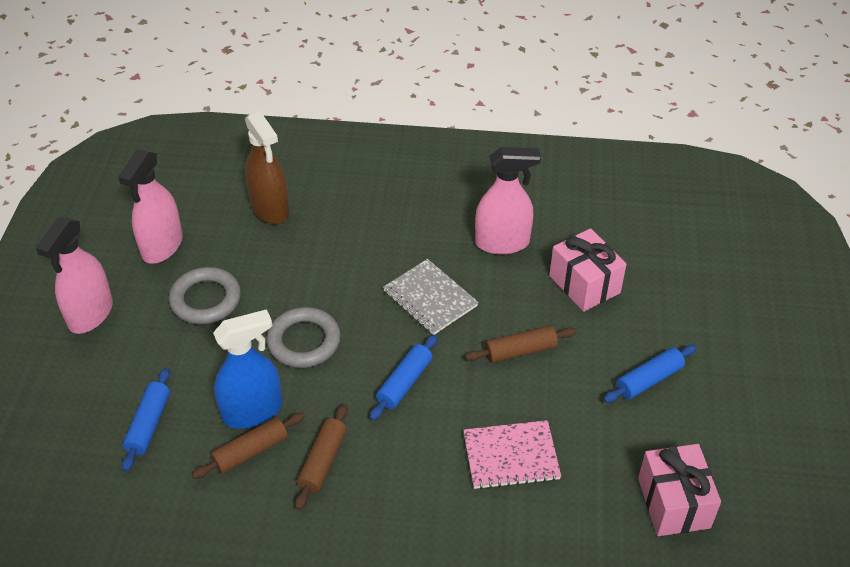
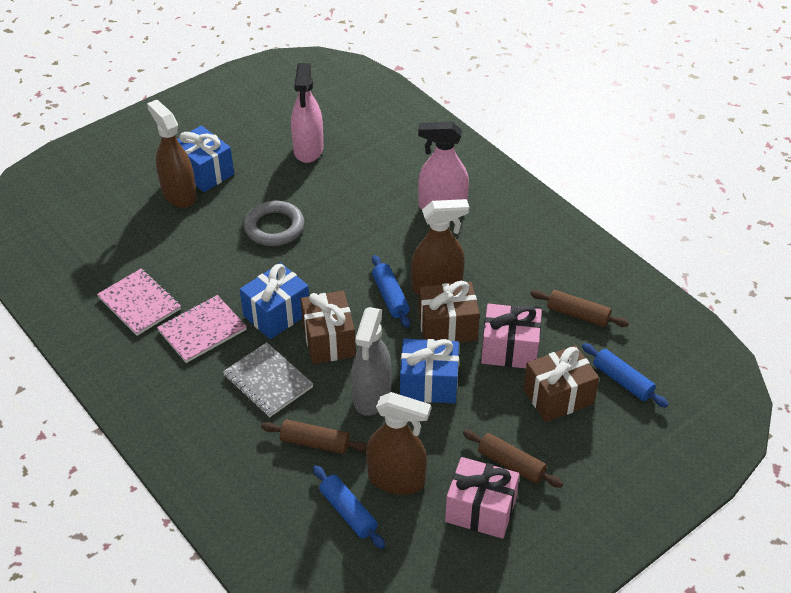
blue gift: none = 0 -> [177,126,234,192] [240,263,309,339] [400,339,459,403] = 3
blue spray bottle: [213,309,282,429] = 1 -> none = 0
brown gift: none = 0 -> [301,291,356,364] [419,281,480,343] [524,345,599,422] = 3
brown spray bottle: [245,111,290,224] = 1 -> [147,100,197,208] [366,392,431,495] [411,199,469,295] = 3
grey ring: [169,267,241,324] [267,307,341,368] = 2 -> [244,201,304,246] = 1
grey spray bottle: none = 0 -> [351,307,391,416] = 1
pink notebook: [463,420,561,490] = 1 -> [97,268,181,336] [157,295,247,363] = 2
pink spray bottle: [36,217,113,334] [118,149,183,264] [475,147,541,254] = 3 -> [291,63,323,163] [418,122,469,209] = 2

